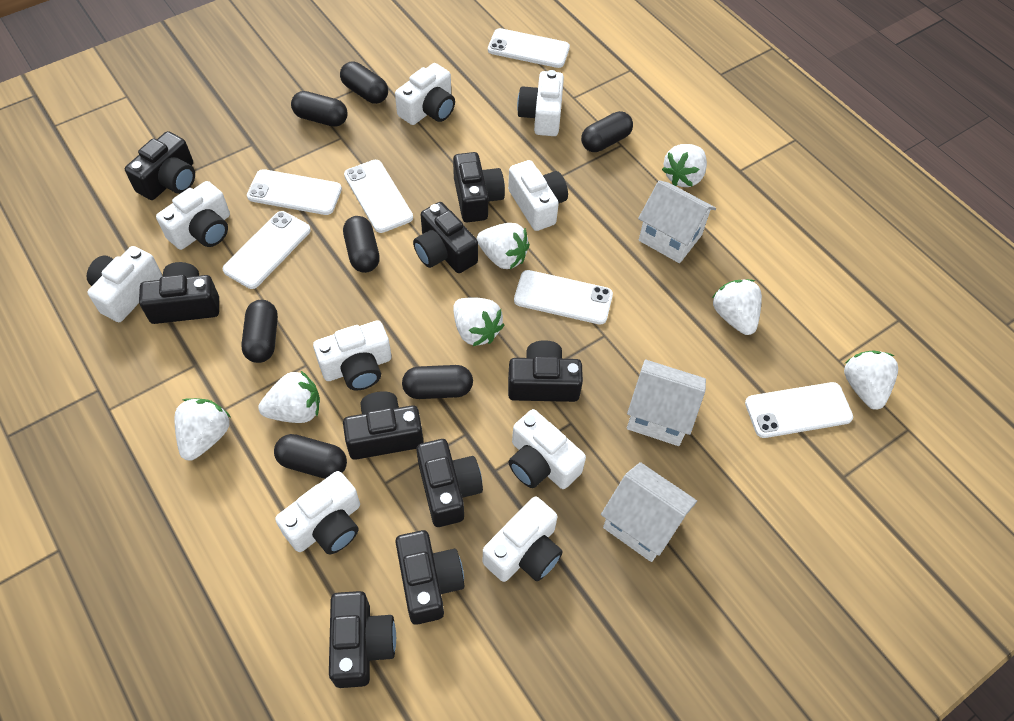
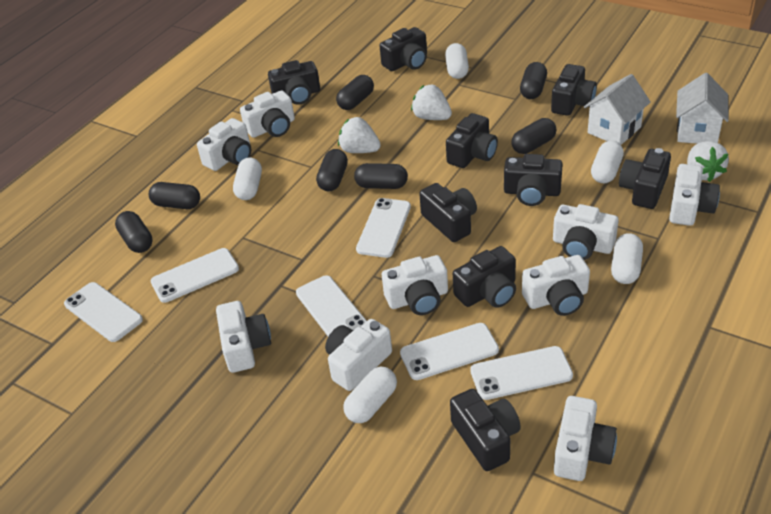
white capsule: none = 0 -> [233,157,262,200] [343,367,397,423] [445,43,469,79] [591,140,624,183] [611,233,643,284] = 5
white house: [601,462,697,562] [627,360,706,446] [638,180,716,263] = 3 -> [584,74,651,145] [676,73,729,144] = 2
white strawberry: [175,398,230,461] [258,371,320,423] [453,297,504,346] [477,223,530,269] [662,144,707,187] [712,279,762,335] [844,351,898,410] = 7 -> [338,117,381,153] [411,85,452,120] [687,141,729,182] = 3

